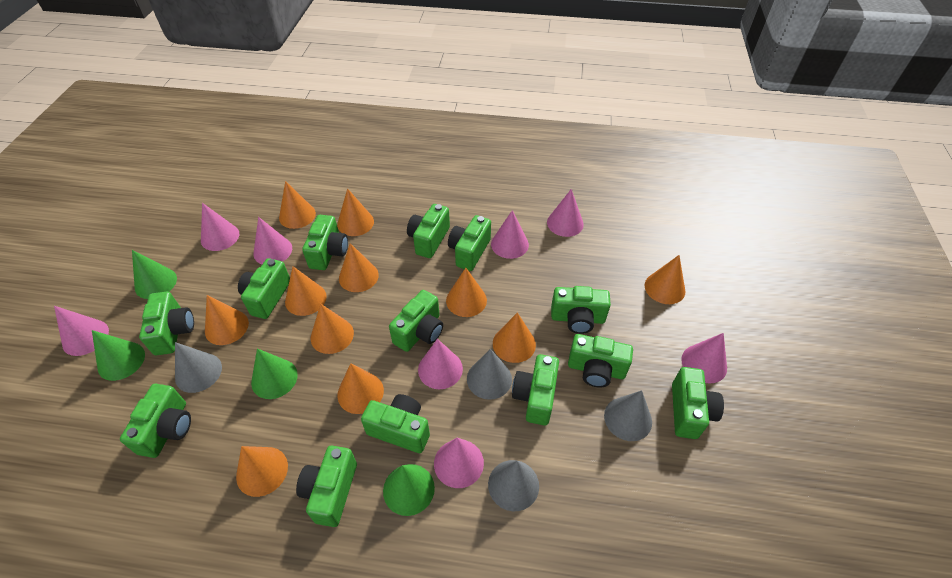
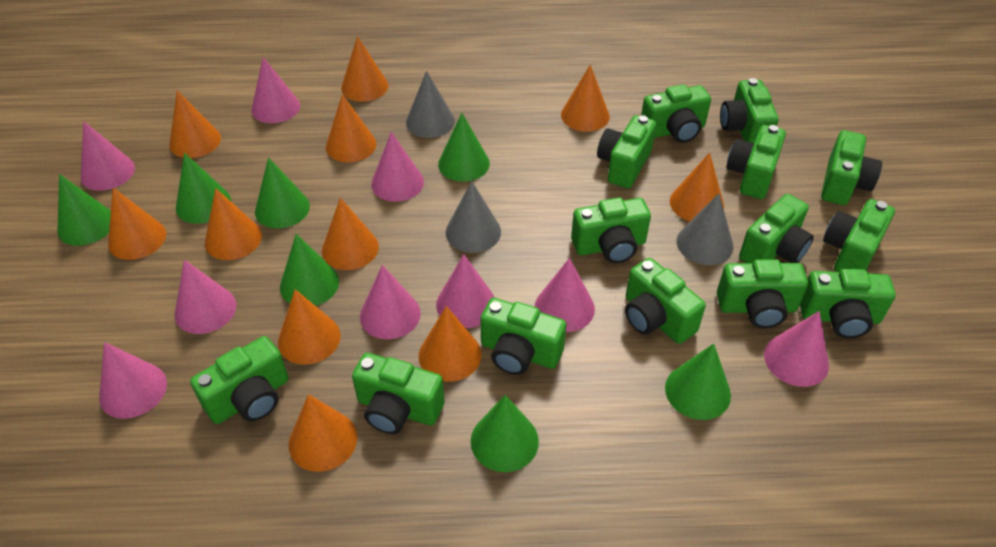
green camera: [120,384,191,458] [139,292,194,356] [238,258,290,319] [296,446,357,527] [302,215,348,270] [361,394,430,453] [389,290,443,352] [407,204,450,258] [448,215,491,271] [512,354,559,425] [551,286,611,334] [568,334,633,387] [672,367,724,439] = 13 -> [190,336,289,424] [352,353,445,434] [480,298,566,375] [571,198,651,263] [597,115,656,188] [625,258,706,344] [641,84,711,143] [717,259,808,328] [720,78,779,143] [726,125,786,199] [739,194,814,263] [800,269,896,338] [821,130,882,205] [823,199,895,272] = 14
green cone: [92,330,145,381] [132,250,177,299] [251,348,298,399] [383,464,435,516] = 4 -> [57,174,111,246] [176,153,231,224] [255,157,310,229] [280,234,339,306] [438,113,490,182] [471,395,539,472] [665,343,731,420] = 7
grey cone: [175,342,222,393] [467,349,512,400] [488,460,539,511] [604,390,652,441] = 4 -> [406,71,455,138] [446,181,501,253] [676,193,734,265] = 3
pink cone: [54,306,109,356] [201,203,239,251] [253,217,292,264] [418,339,463,389] [434,438,484,488] [491,210,529,259] [547,189,584,237] [681,333,727,384] = 8 -> [81,121,135,191] [99,342,167,419] [175,260,236,334] [251,57,300,123] [360,265,421,339] [371,132,424,202] [436,254,495,328] [535,258,595,332] [764,311,829,387] = 9

